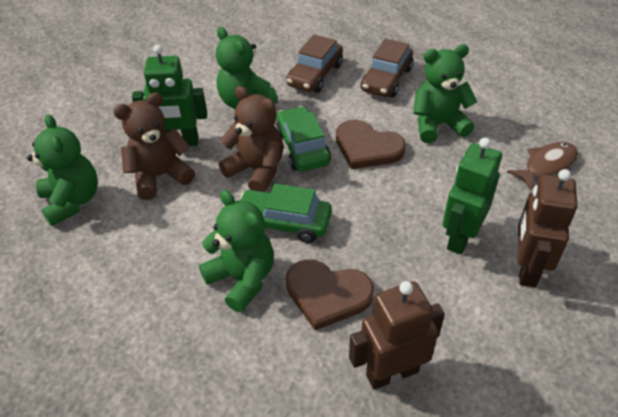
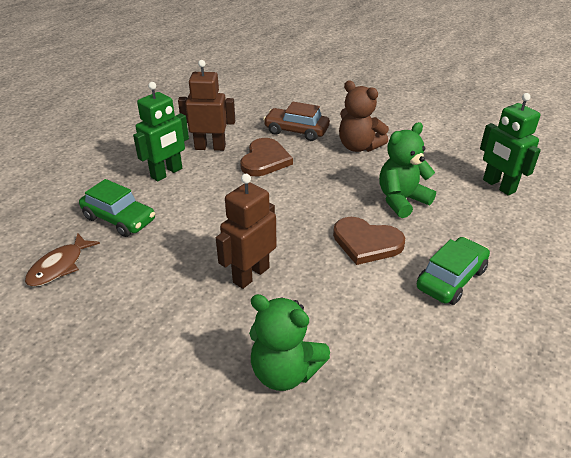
brown car: [286,34,343,93] [361,38,413,97] = 2 -> [263,102,330,141] = 1
brown teddy bear: [113,92,195,200] [219,86,283,192] = 2 -> [339,81,389,152] = 1
green teddy bear: [27,114,98,226] [199,190,274,312] [216,27,278,109] [413,44,477,143] = 4 -> [249,294,330,391] [379,122,436,218] = 2

